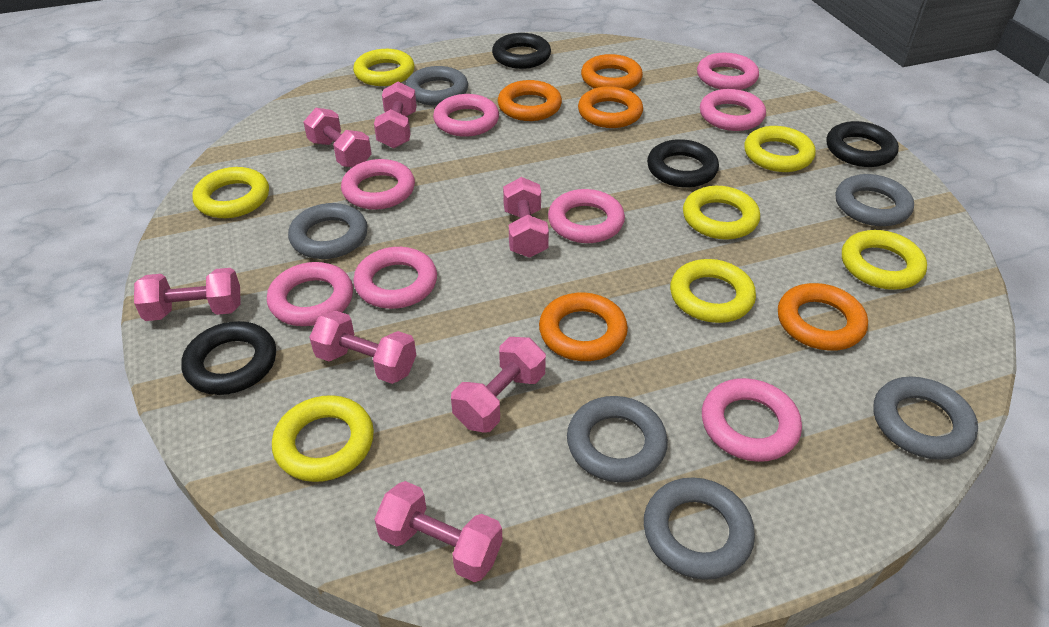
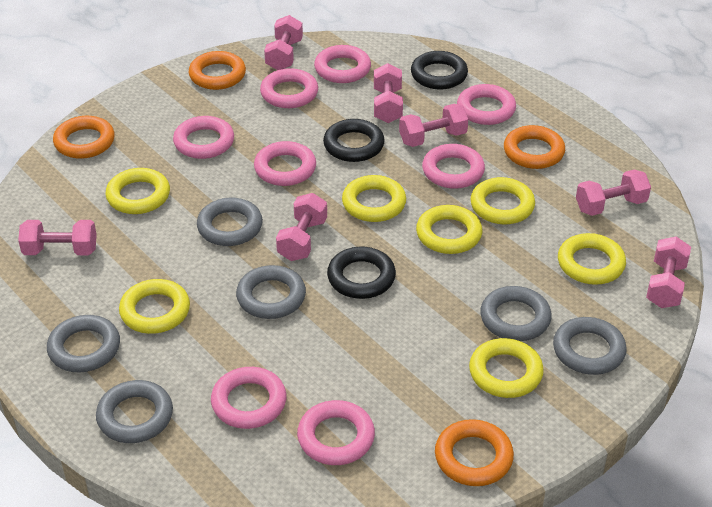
black ring: [181,321,276,395] [492,33,551,69] [647,139,719,188] [827,121,899,167] = 4 -> [323,119,385,162] [327,247,396,299] [411,51,468,90] = 3
orange ring: [498,80,562,121] [539,292,628,361] [578,86,643,128] [581,54,643,90] [778,283,868,351] = 5 -> [53,116,115,159] [189,51,246,90] [435,419,514,486] [504,125,565,169] = 4

